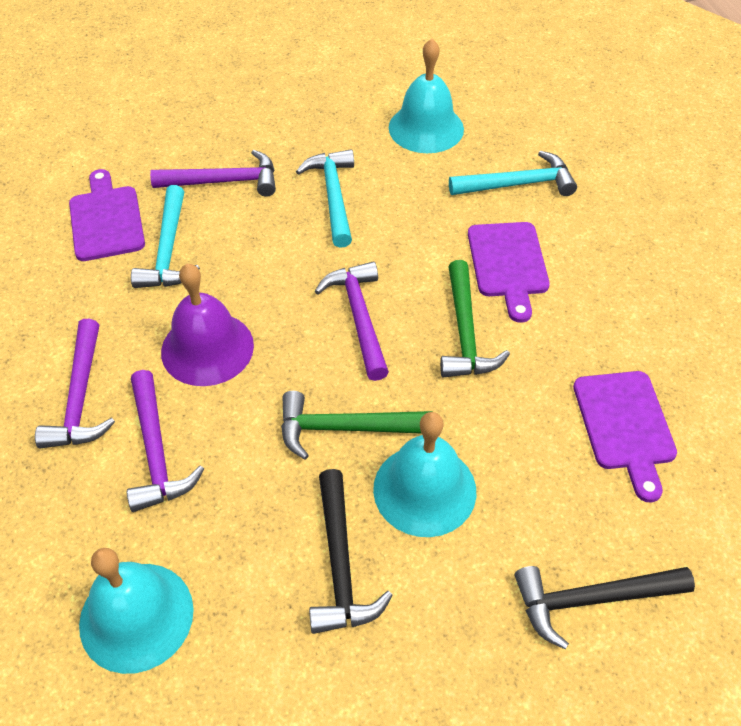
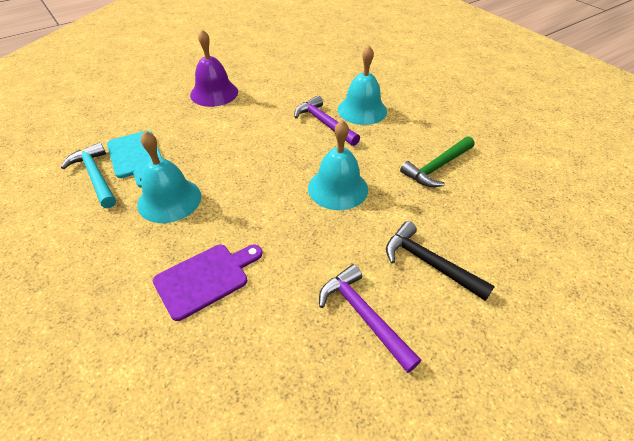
black hammer: [309,469,393,634] [515,566,695,649] = 2 -> [386,221,495,301] = 1
green hammer: [281,391,433,460] [440,260,510,378] = 2 -> [400,137,474,187] = 1
purple cutting board: [69,169,145,261] [468,222,550,323] [573,371,677,502] = 3 -> [153,245,262,321] = 1
purple hammer: [35,319,115,448] [127,370,204,512] [150,150,276,197] [315,261,389,381] = 4 -> [294,96,360,146] [319,264,421,373] = 2
turquoise cutting board: none = 0 -> [107,131,162,188] = 1
turquoise hammer: [131,185,200,288] [296,150,354,248] [449,151,577,196] = 3 -> [61,142,116,208] = 1

